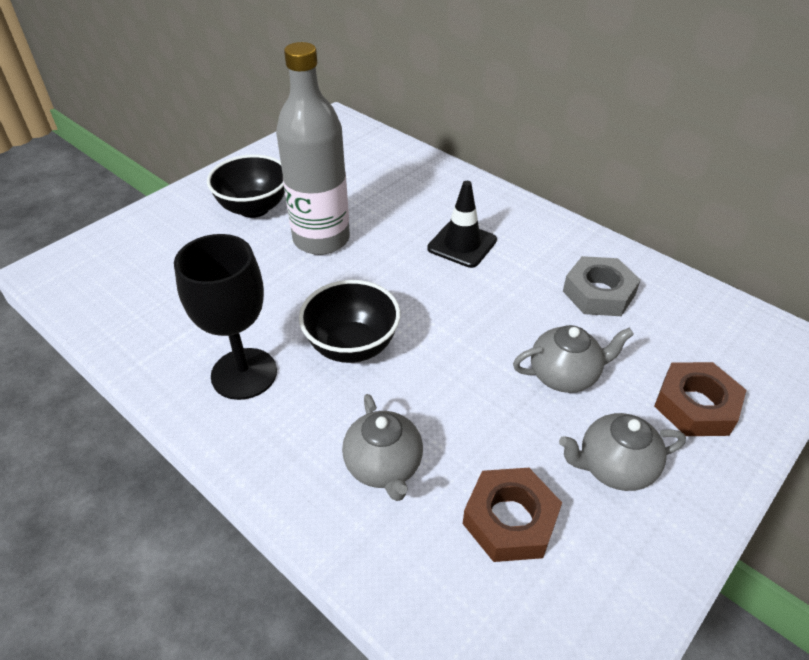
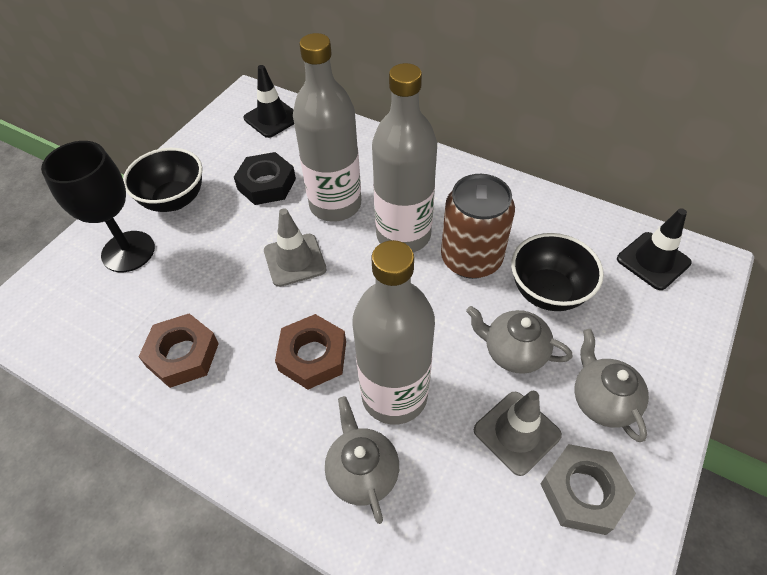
black nut: none = 0 -> [234,152,296,205] = 1
black traffic cone: [427,181,497,268] = 1 -> [244,65,294,138] [617,208,692,290] = 2
brown can: none = 0 -> [441,174,515,279] = 1
grey bottle: [276,42,350,255] = 1 -> [293,33,361,222] [352,240,435,424] [372,63,437,252] = 3
grey traffic cone: none = 0 -> [264,208,327,287] [474,391,562,476] = 2

